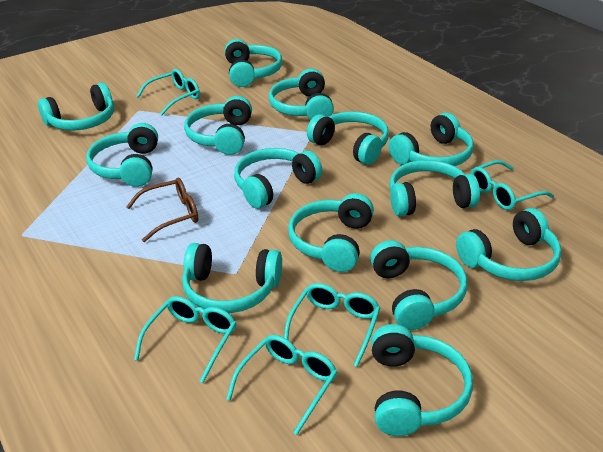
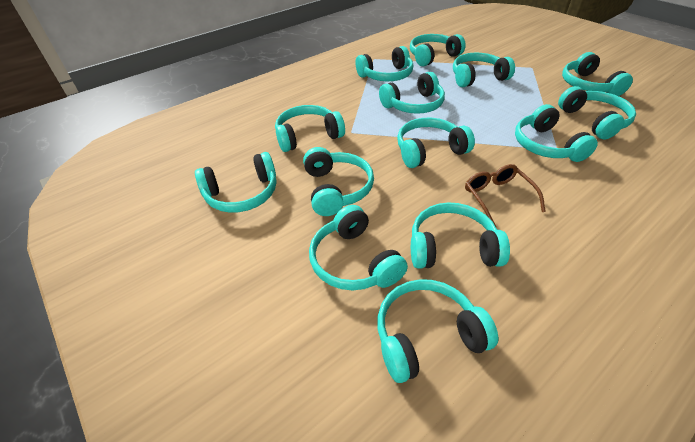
turquoise glasses: [134,296,236,383] [136,69,200,115] [226,335,338,435] [284,283,381,367] [471,160,554,210] = 5 -> none = 0

